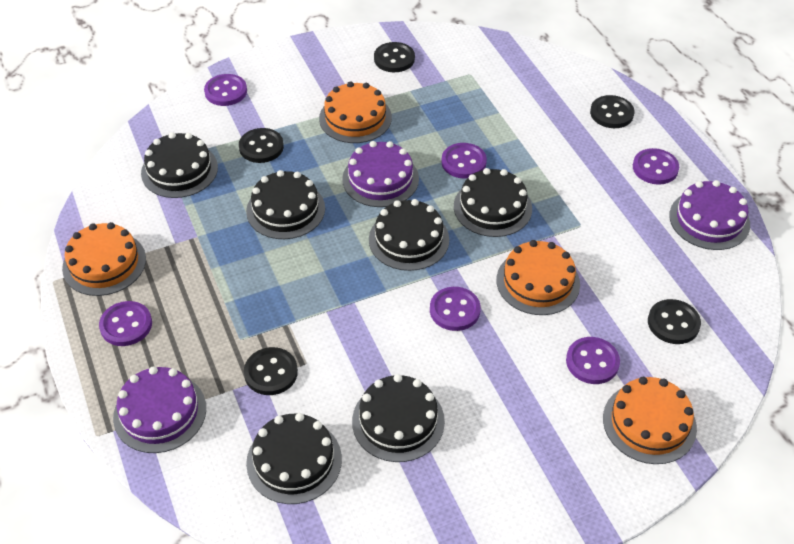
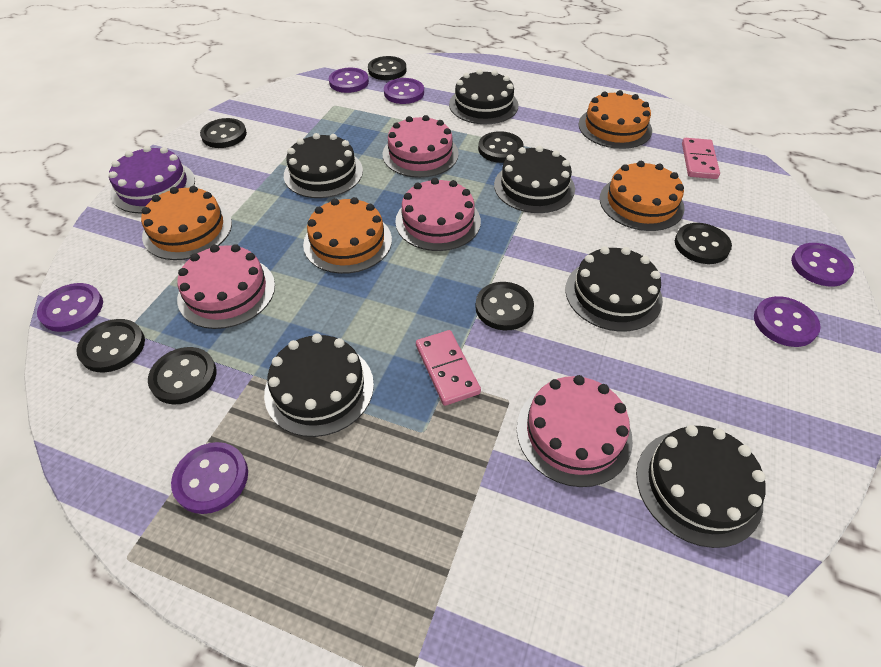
black button: [239,128,284,163] [244,347,298,395] [374,42,415,72] [590,95,634,128] [648,299,701,344] = 5 -> [77,319,145,372] [148,347,217,404] [200,118,247,148] [368,56,406,80] [475,282,534,330] [478,131,524,163] [675,223,732,264] = 7
pink cake: none = 0 -> [177,244,275,329] [383,115,459,178] [395,178,481,251] [517,375,633,487] = 4
pink domino: none = 0 -> [416,330,481,406] [682,138,720,179] = 2
purple cake: [113,366,206,453] [342,141,419,207] [669,180,750,250] = 3 -> [109,146,195,213] = 1

